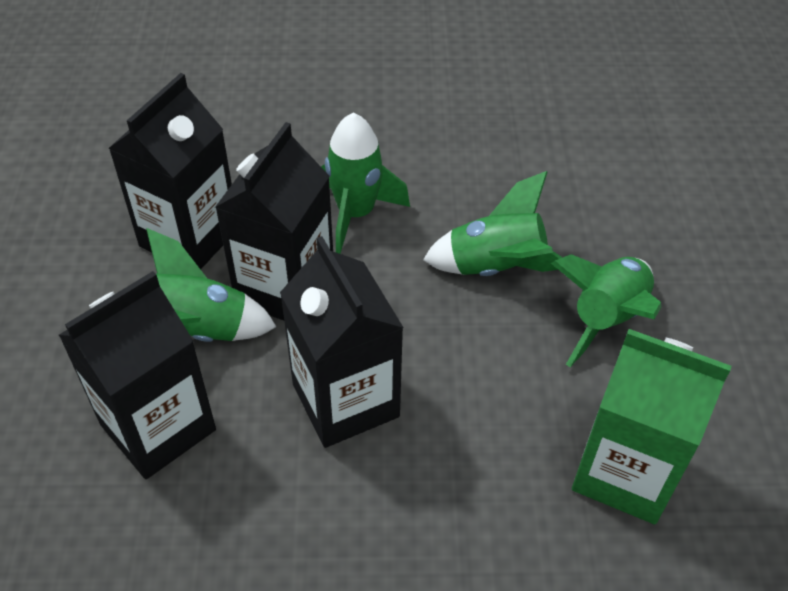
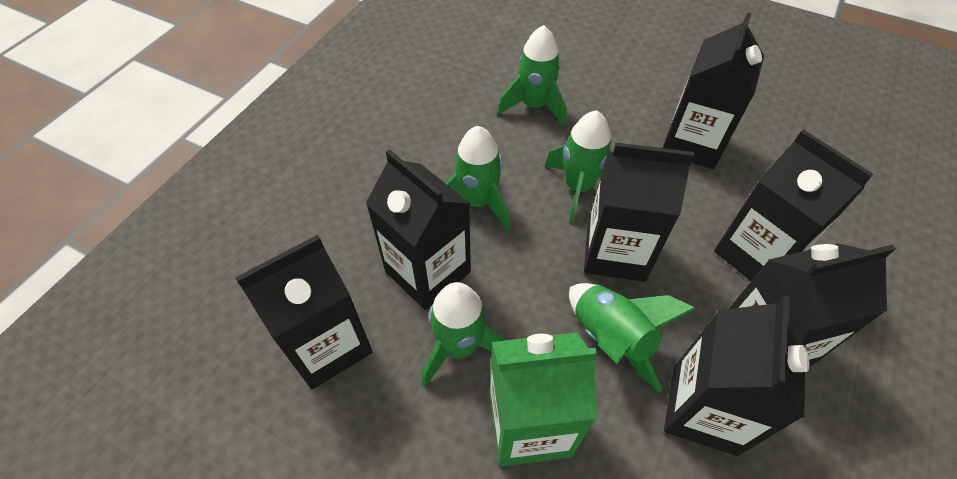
black carton: [59,271,216,479] [108,73,232,269] [215,122,333,320] [280,236,404,448] = 4 -> [235,235,372,389] [366,149,471,310] [584,142,695,282] [663,12,764,169] [664,296,809,456] [714,129,874,281] [729,243,896,367] = 7
green rocket: [146,228,276,342] [321,113,410,254] [423,171,563,276] [551,254,661,367] = 4 -> [422,282,505,387] [445,126,510,230] [497,25,567,126] [545,110,611,222] [569,283,696,392] = 5

